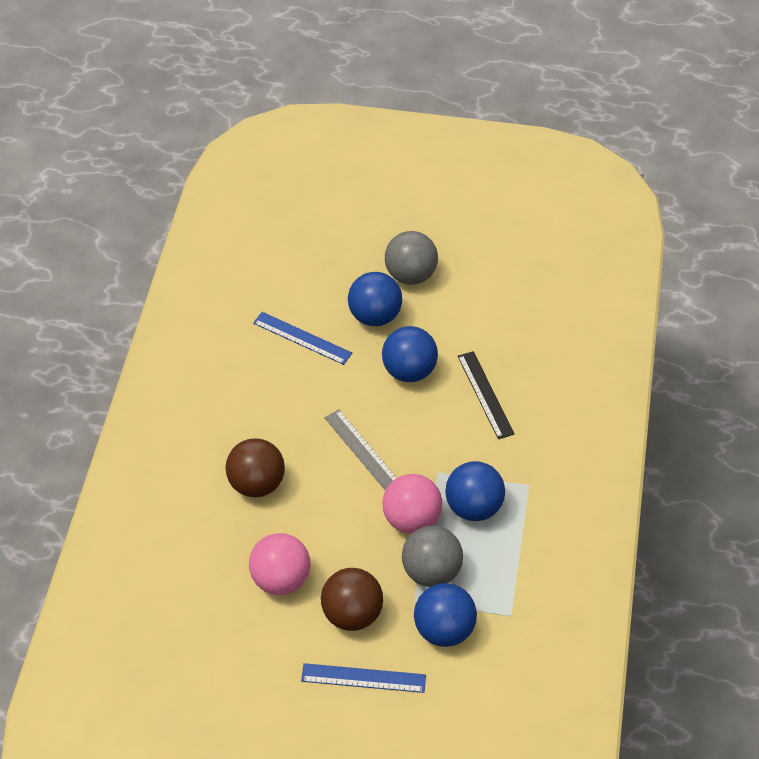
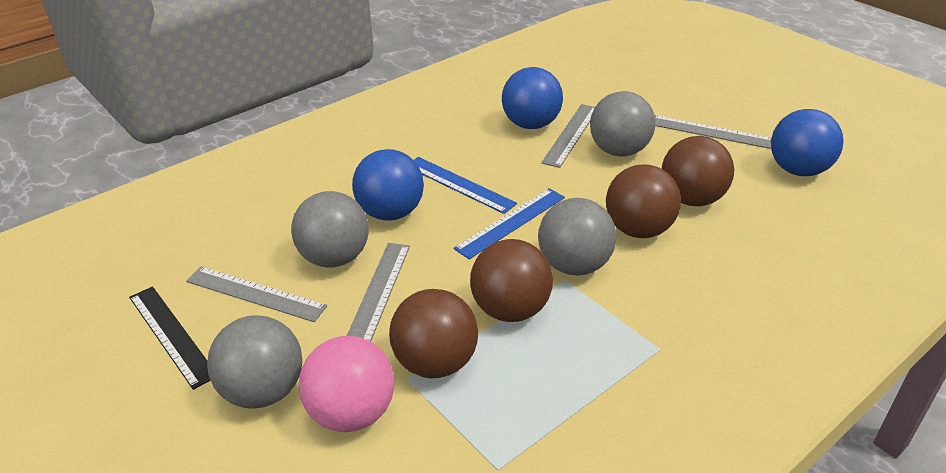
blue ball: [348,272,402,326] [382,326,438,382] [414,583,477,647] [445,461,505,521] = 4 -> [352,149,424,221] [502,67,563,129] [771,109,843,176] = 3
brown ball: [226,438,285,497] [321,568,383,631] = 2 -> [389,289,478,378] [470,239,553,322] [606,164,681,238] [662,136,734,206] = 4
grey ball: [385,231,438,285] [402,526,463,587] = 2 -> [207,315,302,409] [291,191,369,267] [538,198,616,275] [590,91,656,157] = 4
grey ruler: [325,409,397,491] = 1 -> [186,266,327,322] [347,243,410,342] [541,104,595,168] [654,115,771,149] = 4
pink ball: [249,533,310,595] [383,474,442,534] = 2 -> [299,336,395,432] = 1

